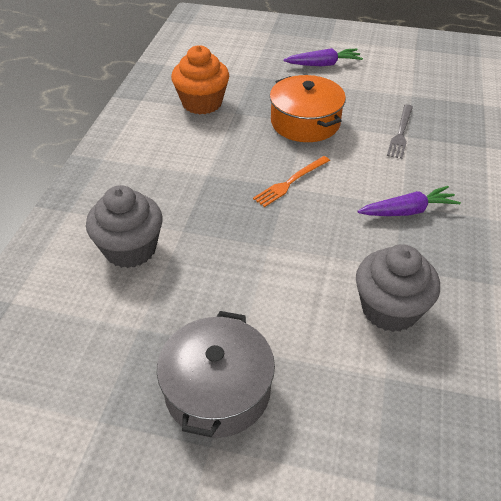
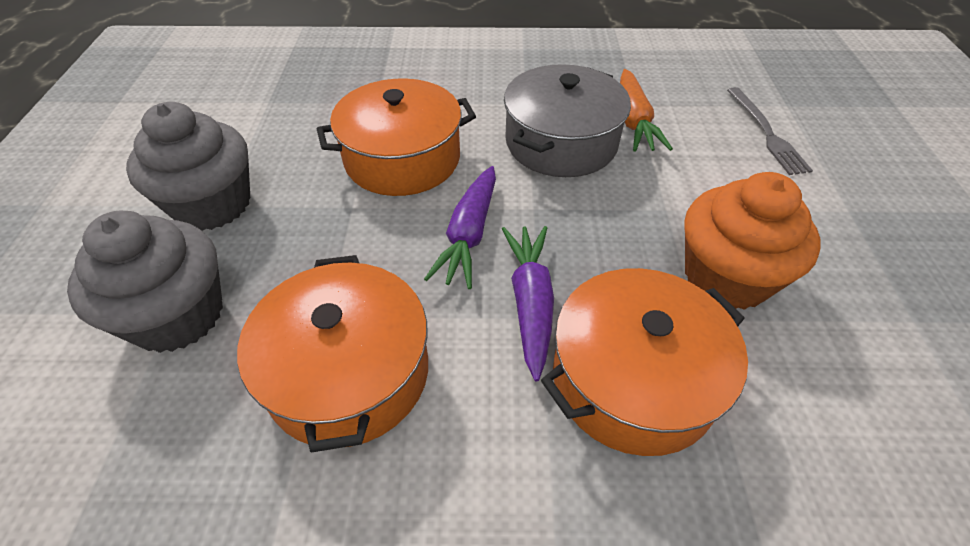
orange carrot: none = 0 -> [620,69,673,152] = 1
orange fork: [253,156,330,207] = 1 -> none = 0
orange pot: [270,75,346,142] = 1 -> [237,255,428,452] [317,78,476,196] [541,268,748,456] = 3

